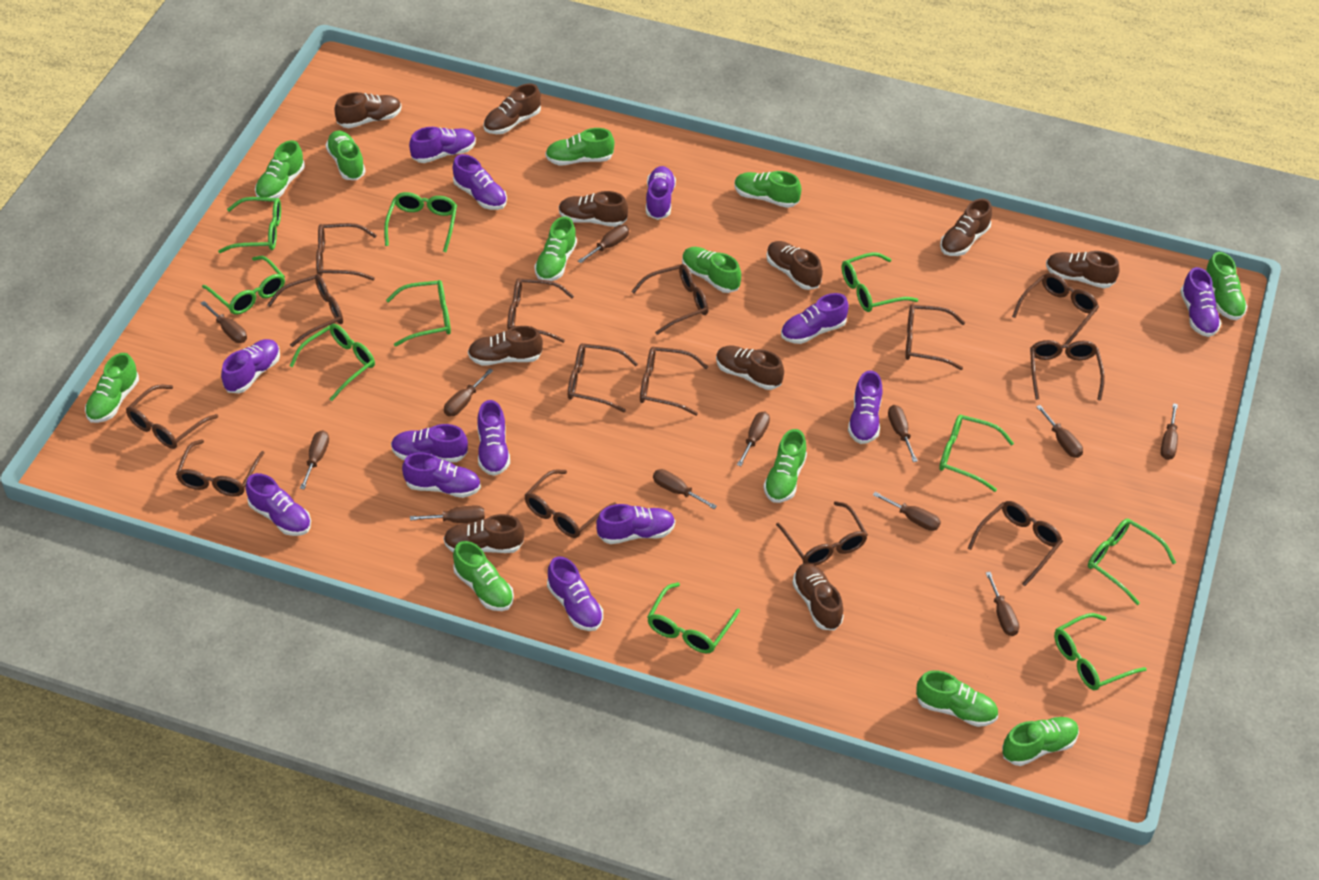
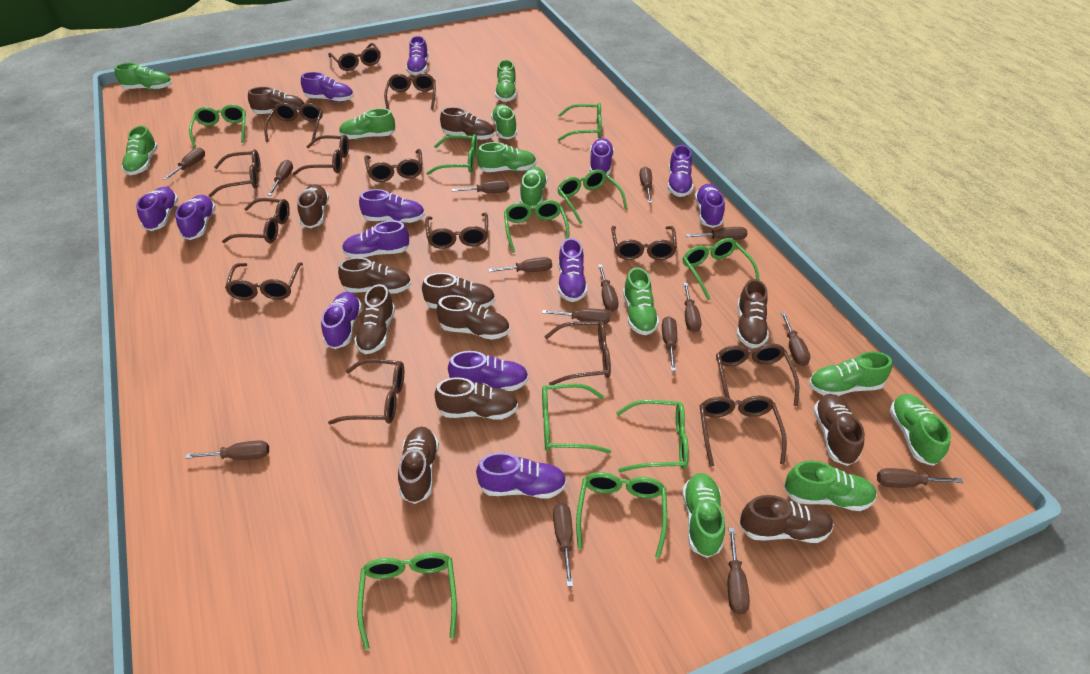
brown screwdriver: [201,301,247,343] [300,430,329,489] [410,505,485,523] [444,369,493,416] [578,225,629,263] [653,469,717,509] [737,412,770,466] [873,492,941,531] [888,405,918,462] [986,572,1019,636] [1036,405,1083,458] [1161,403,1178,460] = 12 -> [163,148,205,180] [185,441,269,460] [268,160,293,196] [452,180,509,193] [488,257,552,272] [542,308,610,324] [553,503,573,587] [598,264,619,312] [640,166,652,203] [662,316,677,371] [683,283,701,333] [686,227,747,240] [728,527,750,615] [781,312,810,366] [877,468,963,488] = 15
brown shoe: [334,92,402,128] [443,514,524,553] [468,326,543,366] [483,83,541,134] [559,191,628,227] [716,346,784,390] [766,241,823,290] [792,563,844,630] [940,198,992,256] [1046,251,1119,288] = 10 -> [248,87,304,114] [297,184,329,228] [338,257,412,294] [354,284,395,354] [398,427,439,504] [422,273,495,308] [434,377,518,420] [437,295,510,340] [440,107,495,140] [737,279,769,348] [740,495,834,543] [813,394,865,466] = 12

